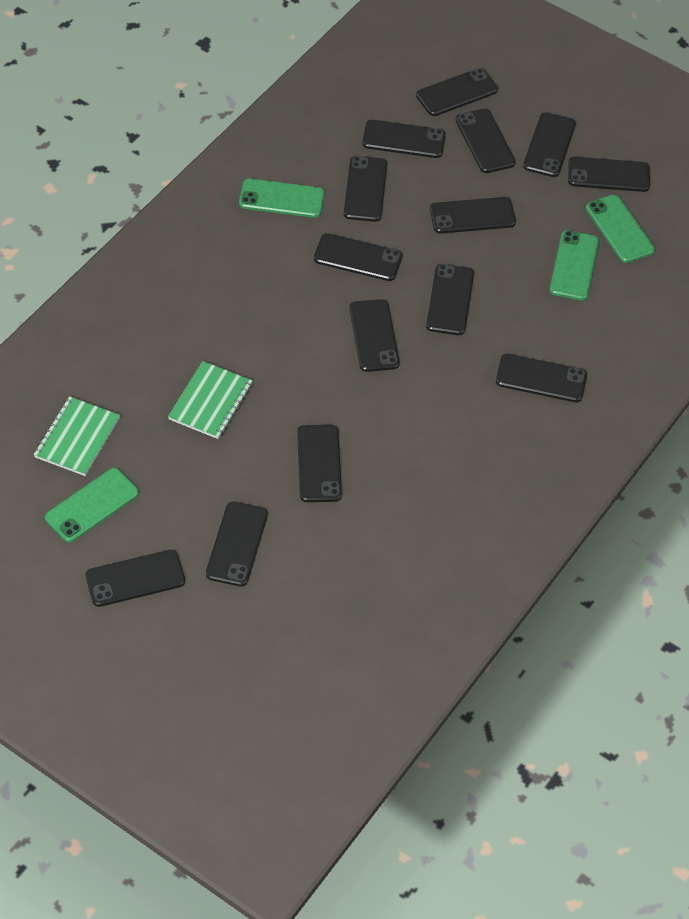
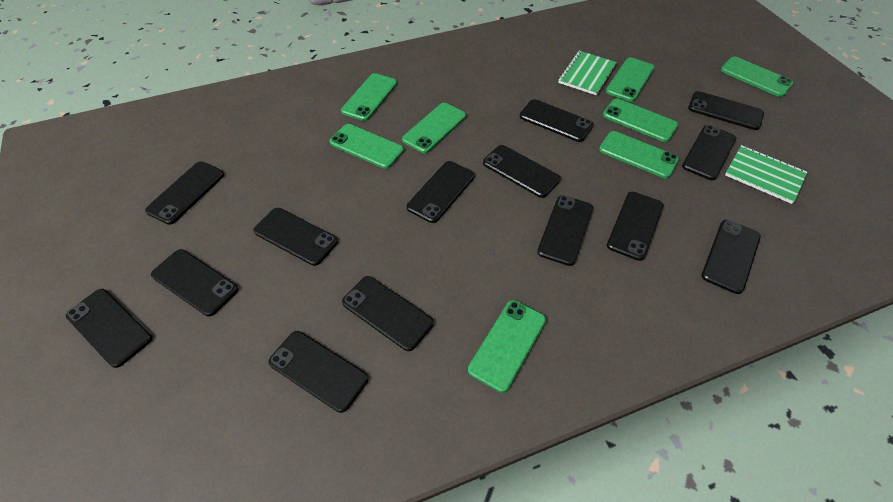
green phone: [45,468,139,543] [239,178,325,218] [550,230,599,301] [586,194,655,263] = 4 -> [329,124,404,169] [341,73,397,121] [402,103,466,153] [468,300,546,393] [599,131,679,178] [603,98,678,142] [606,57,654,102] [721,56,793,97] = 8

